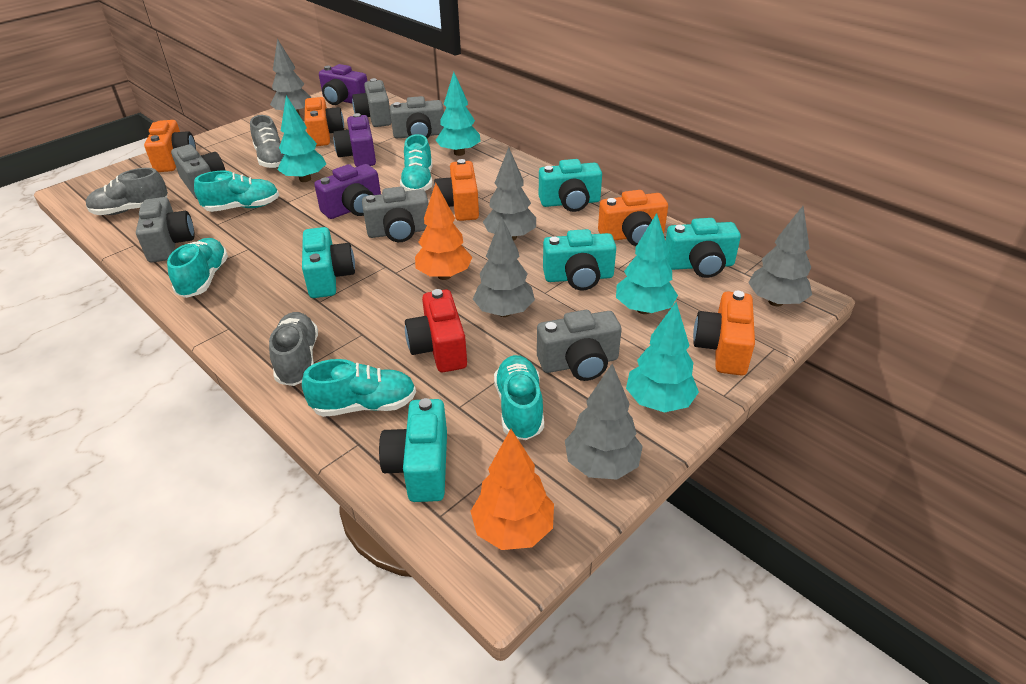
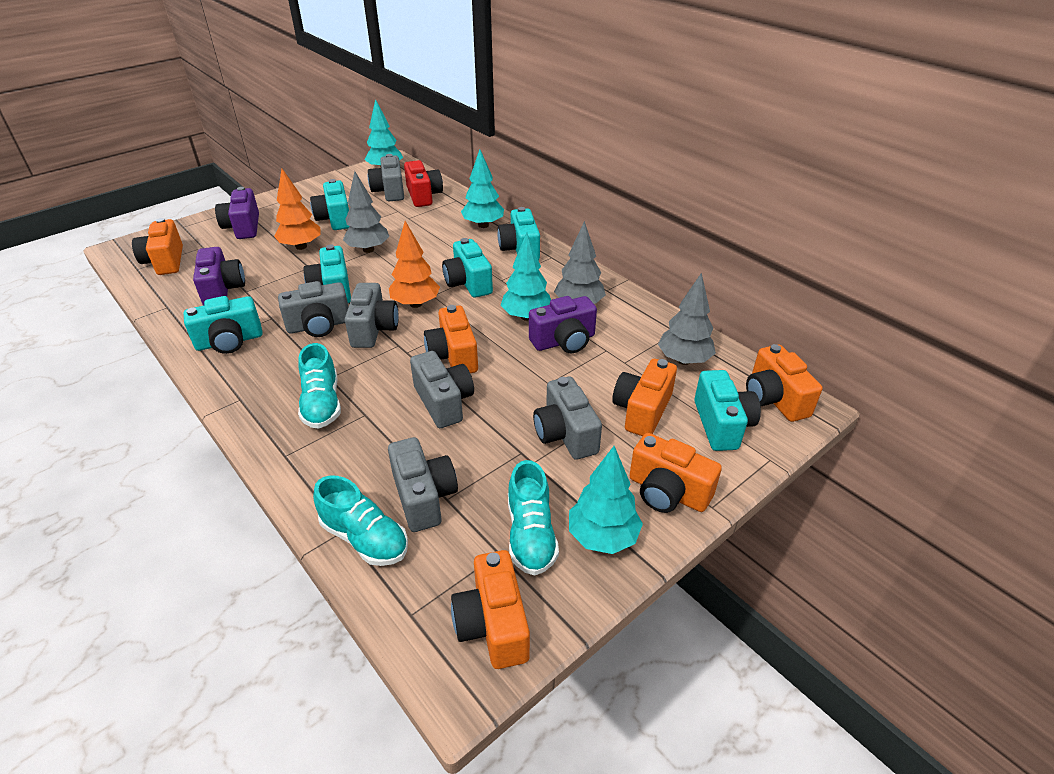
grey shoe: [86,168,168,215] [250,115,284,168] [269,312,318,386] = 3 -> none = 0
grey tree: [270,39,311,116] [473,216,535,317] [483,147,536,241] [565,364,643,480] [748,206,812,306] = 5 -> [343,171,389,253] [554,221,606,304] [658,273,716,365] = 3
orange camera: [144,120,196,172] [305,97,344,146] [434,159,479,221] [598,190,668,246] [693,291,755,376] = 5 -> [132,218,183,275] [424,305,478,373] [451,550,530,669] [612,359,677,436] [629,433,722,513] [746,344,822,422] = 6
turquoise camera: [302,227,355,298] [379,398,447,502] [539,159,602,212] [543,229,616,290] [666,218,741,278] = 5 -> [183,296,263,354] [304,244,351,303] [310,179,350,230] [442,238,493,298] [498,207,540,260] [694,370,761,451] = 6
turquoise shoe: [167,238,228,298] [194,171,279,212] [302,359,416,417] [400,134,433,191] [494,355,544,440] = 5 -> [298,343,341,429] [313,476,408,566] [508,460,559,576] = 3

